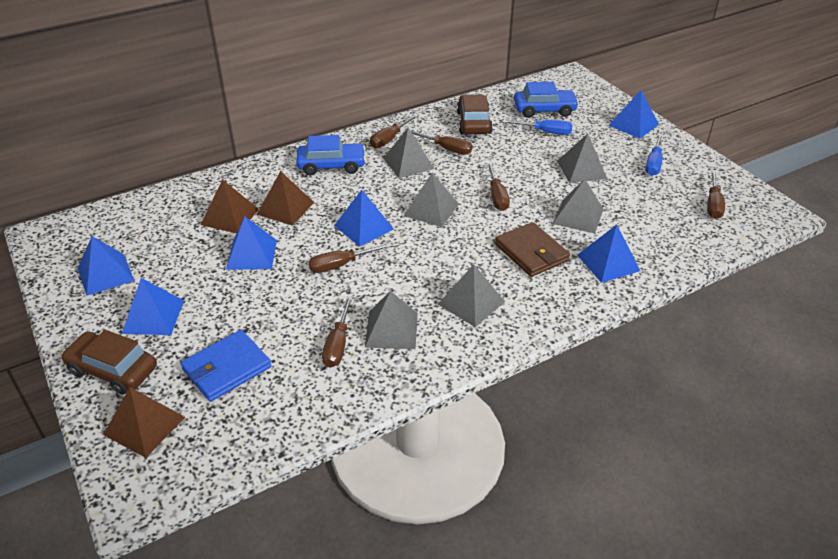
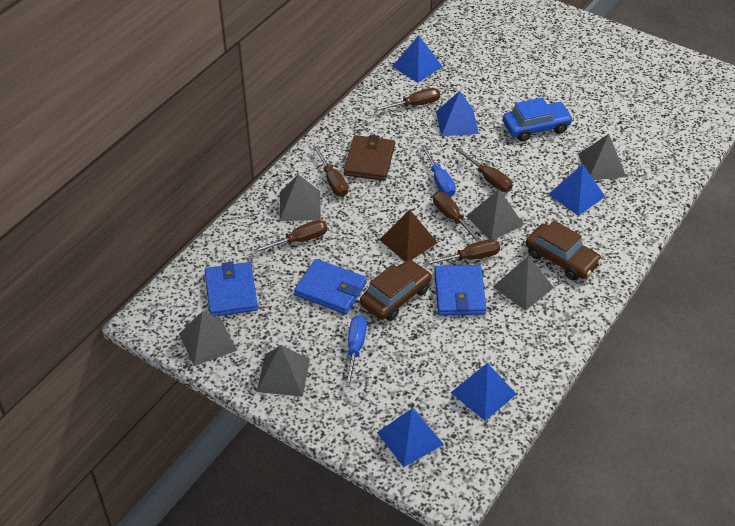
blue car: [296,135,366,175] [514,82,579,118] = 2 -> [503,97,573,141] = 1
blue pyramid: [78,236,134,296] [122,278,184,335] [226,217,277,270] [334,190,394,247] [578,225,640,283] [608,90,659,139] = 6 -> [377,409,444,467] [392,35,443,83] [436,91,479,136] [451,363,516,421] [548,164,605,216] = 5
blue wallet: [180,330,272,402] = 1 -> [205,262,258,316] [294,259,367,314] [434,265,487,316] = 3
brown pyramid: [104,387,185,458] [201,179,259,233] [256,171,315,226] = 3 -> [379,210,438,261] = 1

